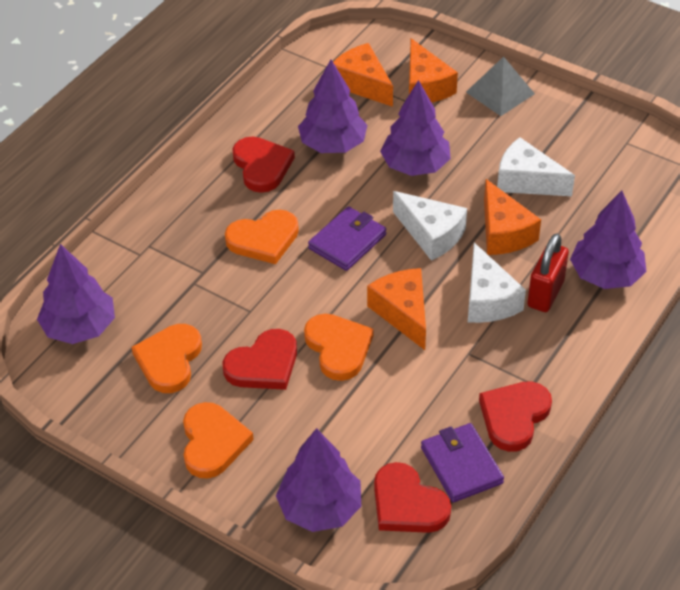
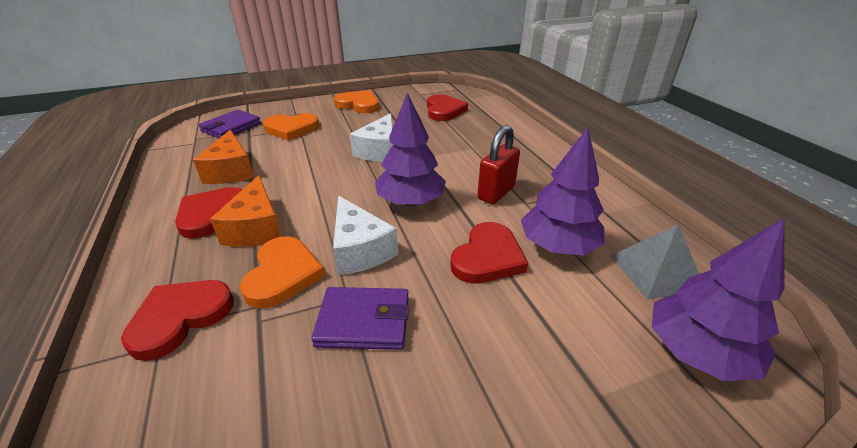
orange cheese: [333,43,393,107] [367,268,426,350] [409,38,458,103] [484,179,541,255] = 4 -> [193,130,254,184] [210,175,282,247] = 2
orange heart: [131,324,202,393] [183,402,254,479] [225,210,299,264] [304,314,374,381] = 4 -> [240,236,325,309] [263,113,319,141] [334,90,379,113] = 3
purple tree: [37,244,115,344] [276,428,361,532] [298,60,367,153] [380,80,451,176] [570,190,646,289] = 5 -> [375,92,446,206] [521,127,604,256] [652,218,785,381] = 3
white cheese: [393,191,467,261] [468,243,526,323] [497,137,575,196] = 3 -> [333,196,398,275] [350,113,393,162] = 2

